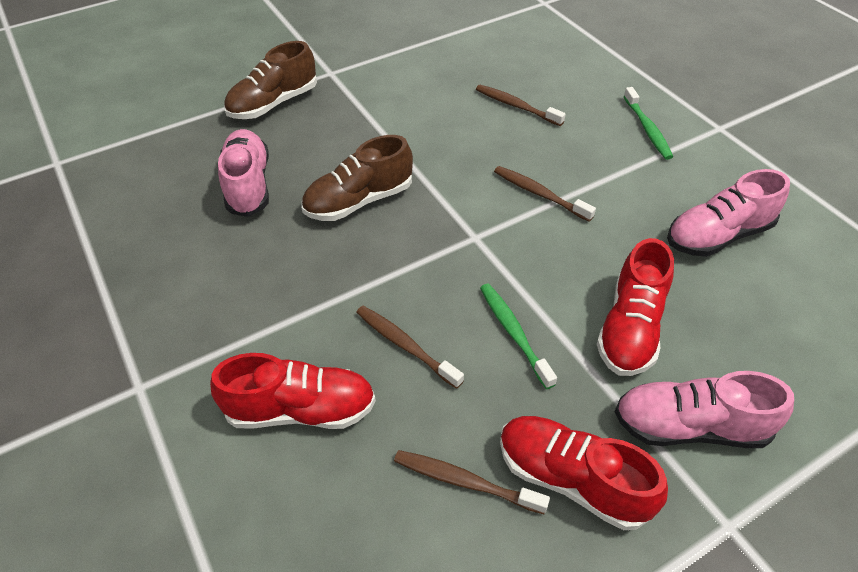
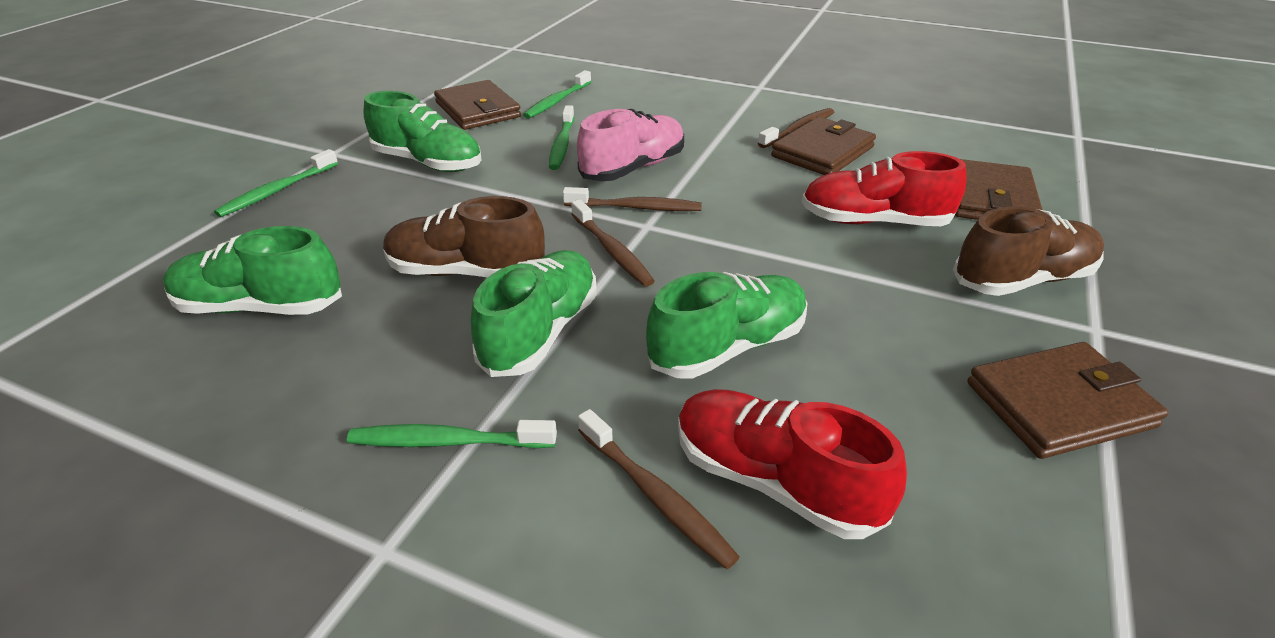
brown wallet: none = 0 -> [434,80,521,130] [771,117,876,175] [955,159,1043,220] [967,342,1169,459] = 4
green shoe: none = 0 -> [163,226,342,315] [363,91,482,172] [471,250,597,377] [646,272,808,379] = 4
green toothbrush: [480,283,557,389] [623,87,673,160] = 2 -> [214,149,338,217] [347,420,557,448] [523,70,591,119] [549,105,574,170] = 4
pink shoe: [218,129,269,217] [614,371,794,448] [667,169,790,257] = 3 -> [577,109,684,181] = 1
red shoe: [210,353,376,429] [500,416,668,530] [597,238,674,376] = 3 -> [678,389,907,539] [802,151,966,226] = 2

